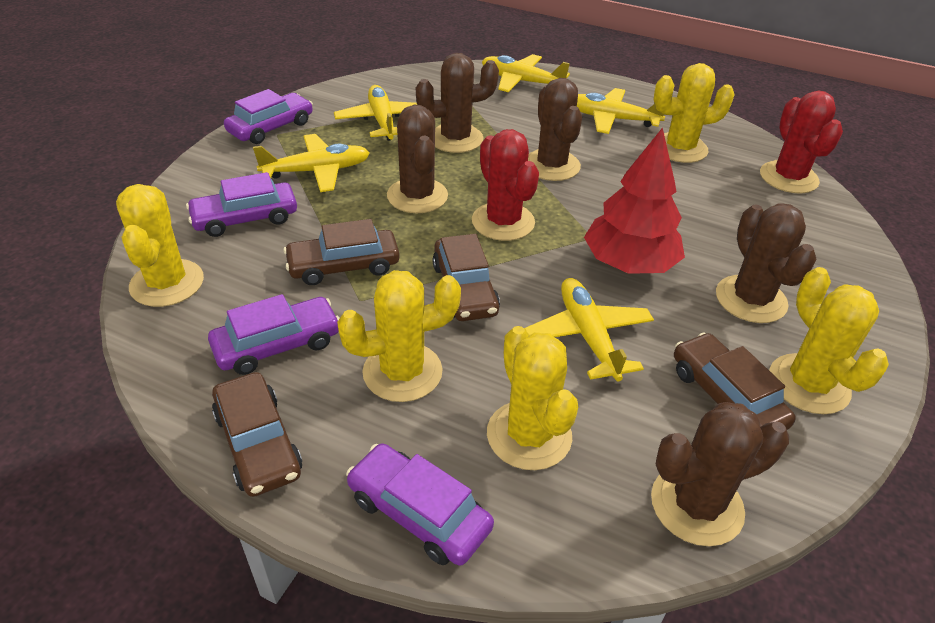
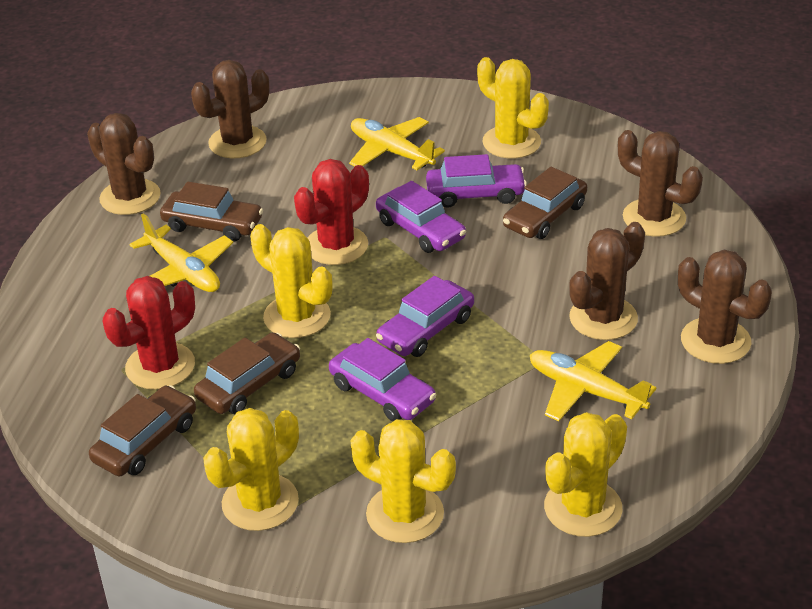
red tree: [584,127,685,274] = 1 -> none = 0
yellow plane: [253,134,370,192] [334,85,417,141] [482,54,570,92] [524,278,654,381] [577,88,665,134] = 5 -> [130,213,233,292] [349,117,445,170] [530,341,656,421] = 3

